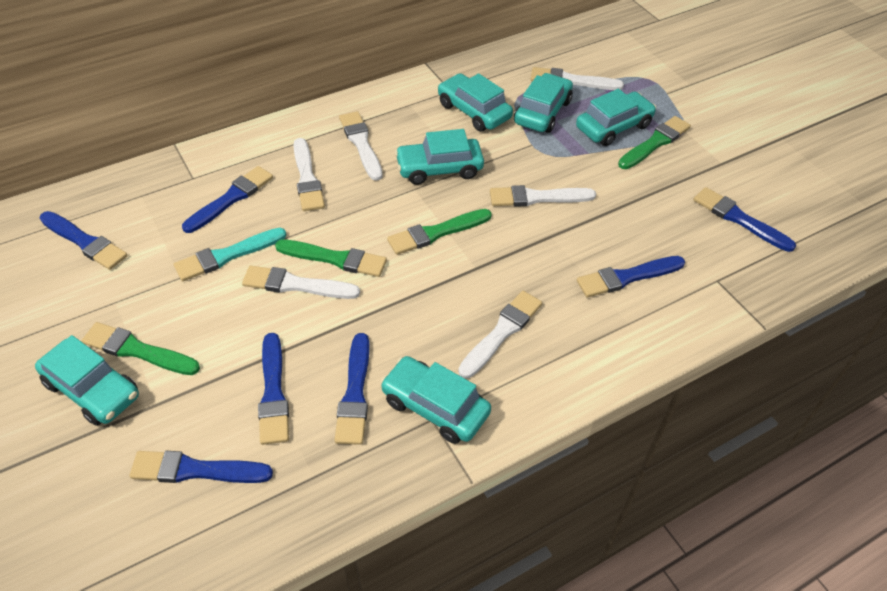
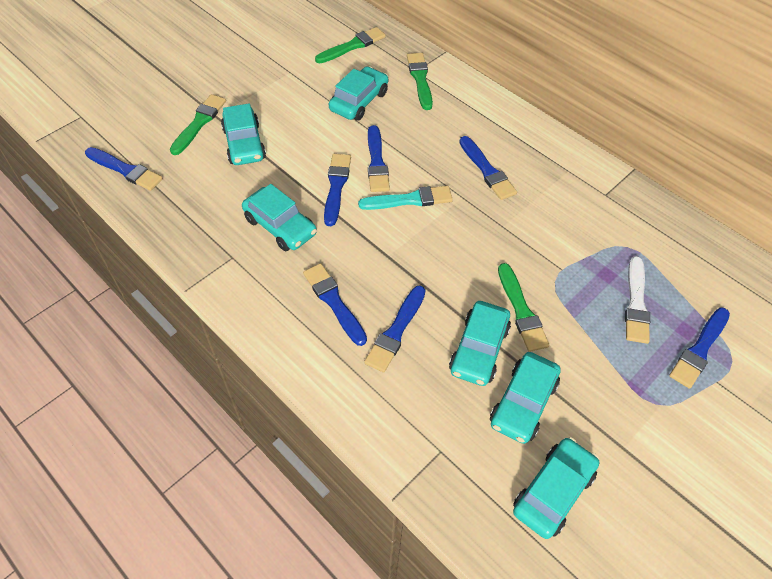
white brush: [242,266,360,299] [293,138,325,211] [339,111,383,181] [458,291,542,378] [490,185,596,207] [530,67,624,90] = 6 -> [625,256,650,344] = 1

